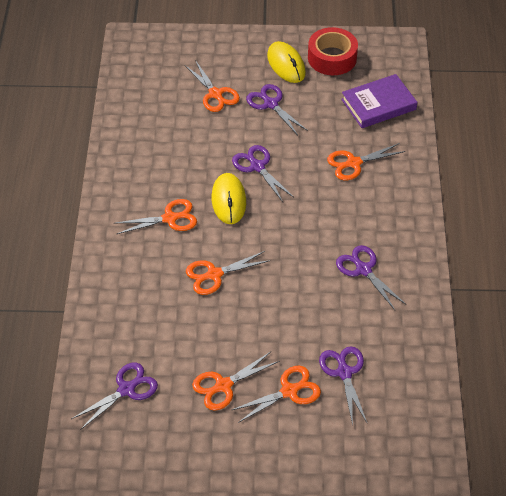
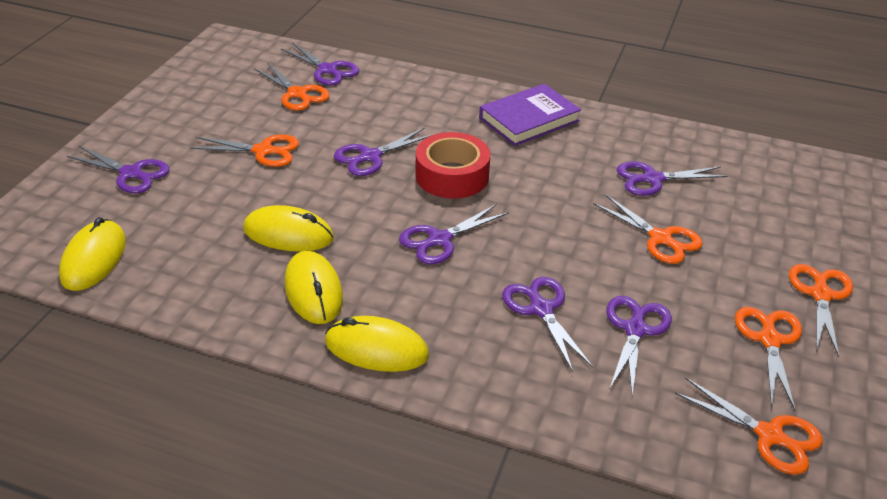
purple scissors: [71,362,158,430] [232,145,293,202] [246,84,308,135] [319,346,368,426] [336,245,406,310] = 5 -> [67,146,170,193] [281,42,359,86] [334,128,435,176] [399,204,509,264] [502,277,593,372] [607,296,672,396] [617,161,728,196] = 7
yellow mouse: [212,173,246,224] [267,41,306,83] = 2 -> [59,217,126,291] [243,205,334,252] [285,251,343,324] [325,316,429,372] = 4

